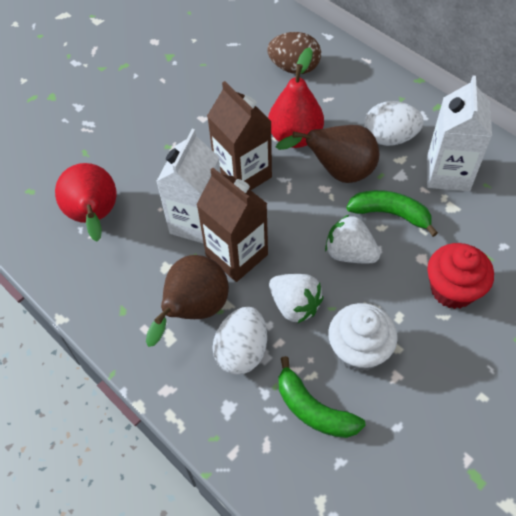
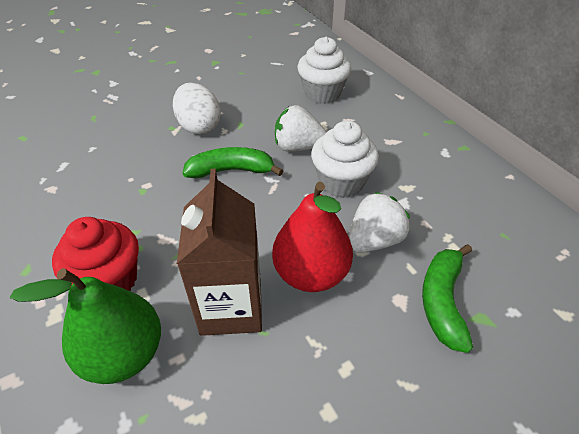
brown carton: [196,168,268,282] [207,81,272,190] = 2 -> [177,169,262,336] = 1
brown egg: [267,32,321,74] = 1 -> none = 0
brown pear: [146,255,229,347] [276,125,379,183] = 2 -> none = 0
green pear: none = 0 -> [10,268,161,384] = 1
red pear: [55,163,116,242] [268,47,324,148] = 2 -> [272,182,353,292] = 1
white carton: [156,129,221,244] [427,76,492,191] = 2 -> none = 0
white cupcake: [328,303,398,372] = 1 -> [297,37,351,104] [311,121,379,198] = 2
white egg: [212,307,267,375] [364,101,424,146] = 2 -> [173,83,221,134] = 1

